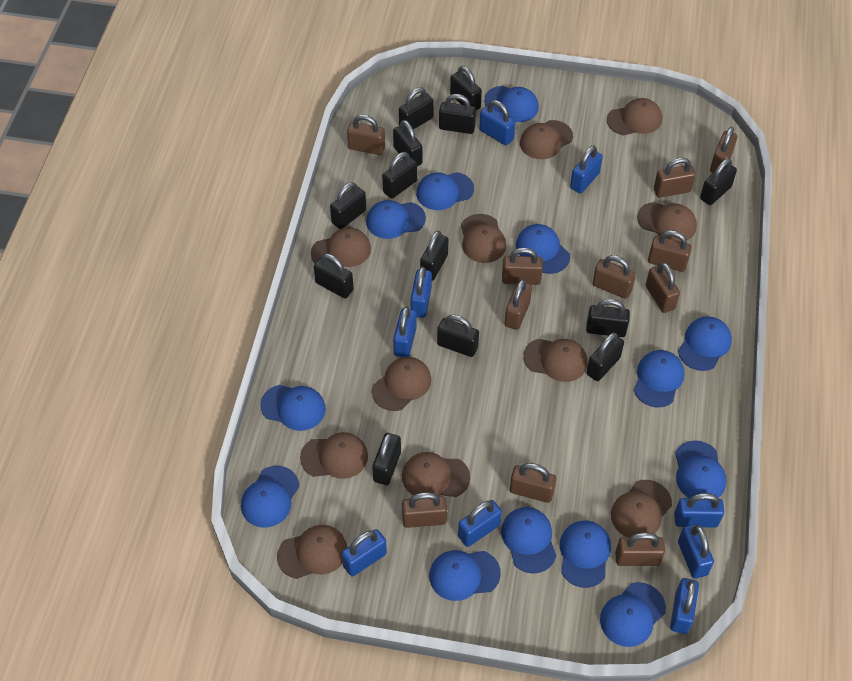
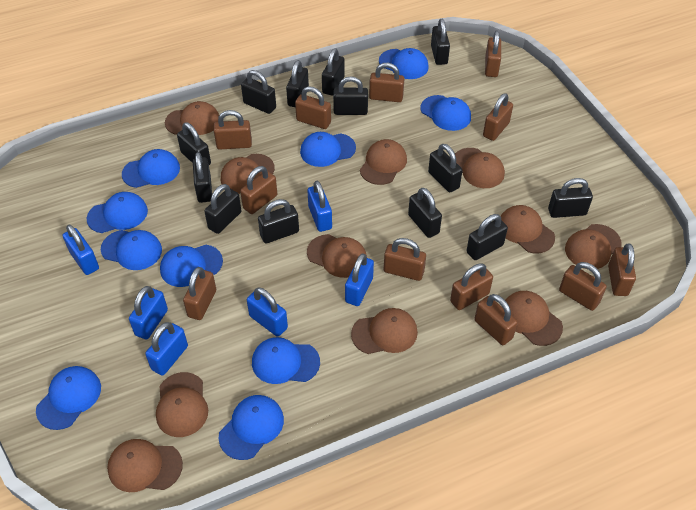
blue cap: [241,466,299,528] [260,385,326,431] [366,200,426,239] [416,172,474,210] [429,550,501,601] [484,86,539,122] [501,507,556,573] [516,224,570,274] [560,521,611,588] [600,582,666,647] [634,350,685,407] [675,440,726,498] [678,316,732,371] = 13 -> [36,366,101,430] [87,192,148,233] [101,230,162,270] [122,149,180,188] [160,245,223,287] [218,395,284,460] [252,337,320,384] [300,132,356,167] [379,48,429,79] [420,95,471,131] = 10
blue padlock: [341,529,387,577] [393,307,417,357] [410,267,432,318] [458,500,502,547] [479,100,515,146] [570,145,603,193] [670,578,699,634] [674,493,724,528] [678,524,714,579] = 9 -> [63,225,99,275] [129,286,168,340] [145,322,188,376] [247,288,288,337] [308,181,332,232] [345,253,374,306] = 6
brown padlock: [347,115,385,155] [402,492,447,528] [502,248,543,285] [505,279,532,330] [510,463,556,503] [592,255,636,299] [615,533,665,566] [646,262,680,313] [648,230,692,272] [654,157,696,198] [710,127,737,173] = 11 -> [183,267,216,320] [214,110,252,150] [240,166,277,214] [295,86,331,129] [369,63,404,102] [384,238,426,281] [450,263,493,310] [474,294,518,345] [483,93,513,141] [485,31,501,77] [559,262,607,311] [608,243,636,296] = 12

